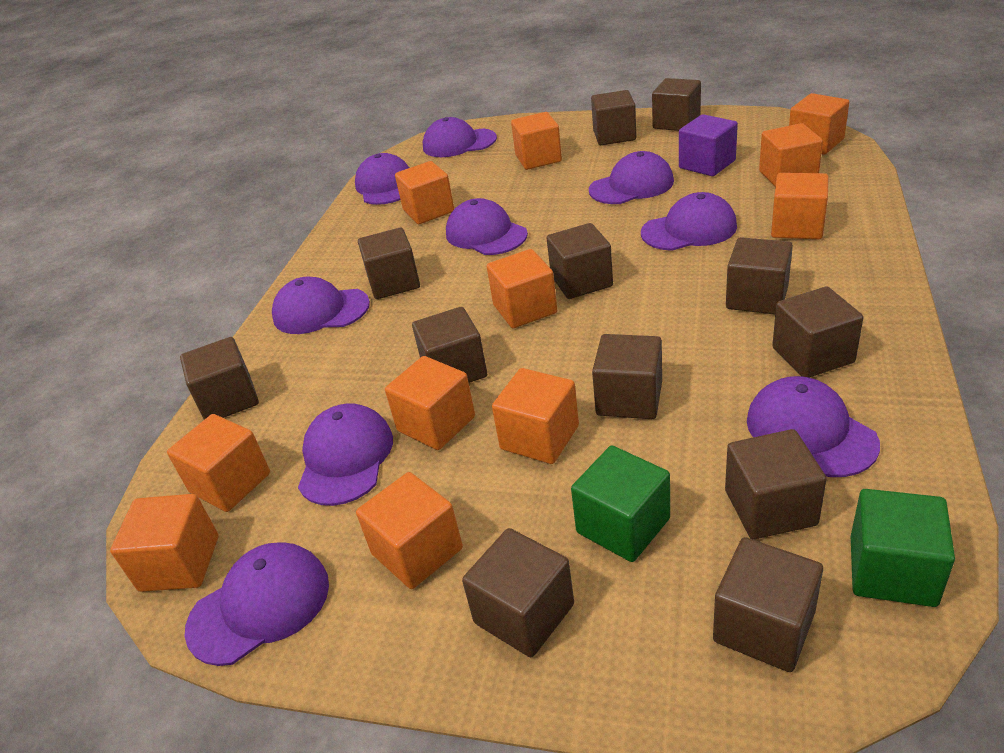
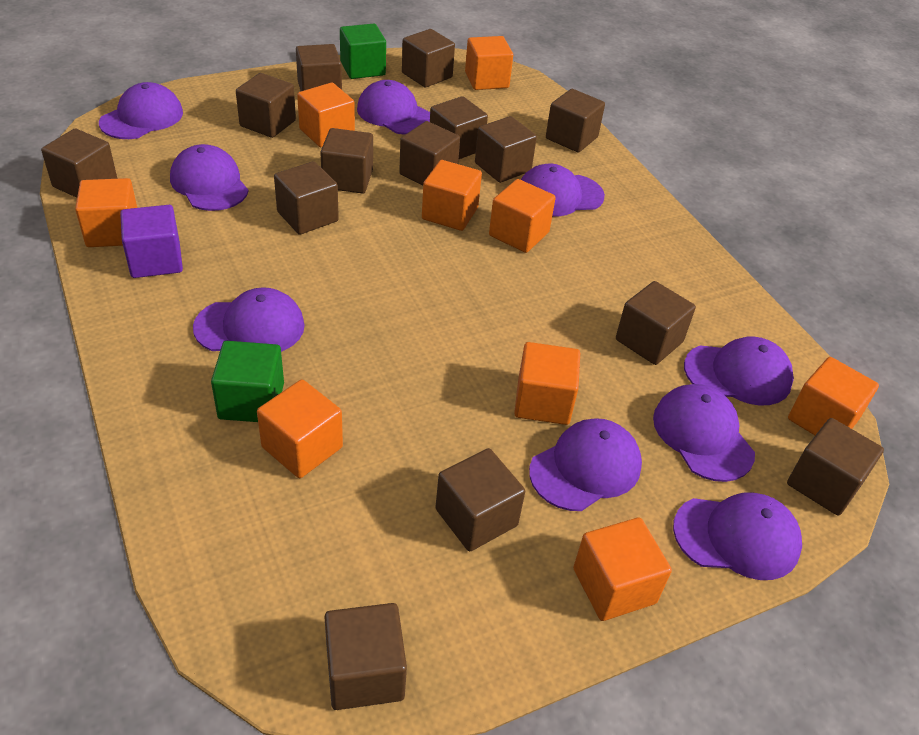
brown cube: [180,337,259,420] [358,228,420,299] [412,307,487,383] [462,528,574,657] [547,223,613,299] [591,90,636,145] [592,334,662,419] [652,78,701,131] [713,537,823,672] [725,429,827,539] [726,237,793,315] [772,287,863,378] = 12 -> [41,128,117,198] [236,73,296,138] [274,161,339,235] [296,44,342,91] [320,128,373,194] [325,603,407,710] [399,121,460,185] [402,29,455,88] [430,96,488,160] [435,448,525,551] [475,116,537,183] [546,89,605,153] [616,281,696,365] [787,418,884,516] = 14
orange cube: [110,494,219,592] [167,414,270,512] [356,472,463,589] [385,356,475,450] [395,161,454,224] [487,249,557,328] [492,368,579,464] [511,112,562,170] [759,123,823,186] [771,173,829,239] [789,93,849,155] = 11 -> [75,178,137,247] [257,379,343,478] [297,83,355,147] [422,160,482,231] [465,36,513,90] [489,179,556,253] [514,342,580,425] [573,518,672,621] [788,357,879,435] = 9

